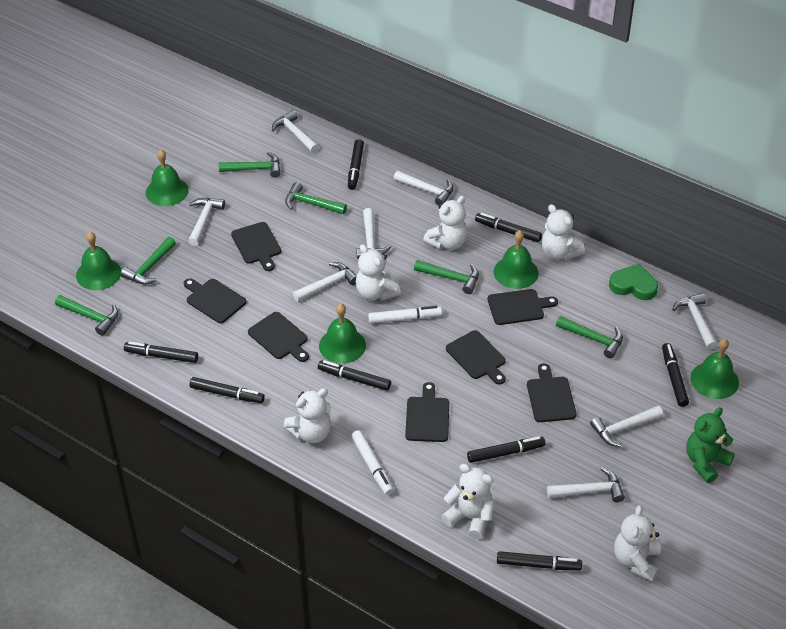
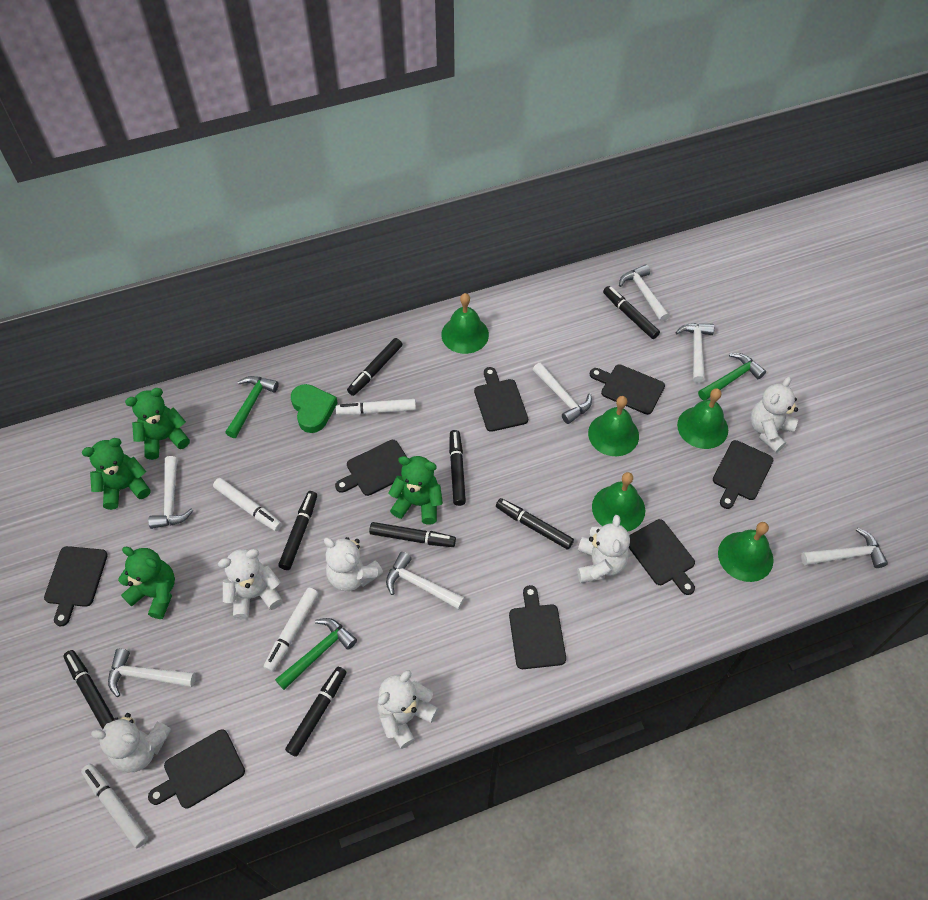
black cutting board: [184,278,246,323] [231,222,281,271] [248,312,309,362] [405,382,449,442] [446,330,506,384] [488,289,558,325] [527,363,577,422] = 7 -> [44,546,108,626] [148,730,245,809] [335,440,407,496] [474,367,528,432] [509,585,566,669] [590,364,665,415] [629,519,695,595] [713,440,773,509] = 8
green hammer: [55,295,118,336] [121,237,176,285] [219,152,281,178] [285,182,347,214] [414,260,479,294] [556,316,623,359] = 6 -> [225,376,279,438] [275,618,357,690] [698,353,766,400] = 3
green teddy bear: [686,407,735,483] = 1 -> [82,438,150,510] [118,547,175,619] [125,388,190,460] [388,456,443,525] = 4
white hammer: [188,198,225,246] [272,110,319,153] [293,262,357,302] [356,208,391,259] [394,171,454,206] [547,467,625,502] [590,406,663,447] [672,293,718,350] = 8 -> [108,649,196,697] [148,456,193,529] [386,552,465,609] [532,363,592,424] [619,264,670,322] [675,323,714,383] [801,528,888,568] = 7
white marker: [351,430,394,495] [368,306,442,324] = 2 -> [81,764,148,848] [213,478,282,531] [264,588,319,672] [335,399,416,415] = 4

